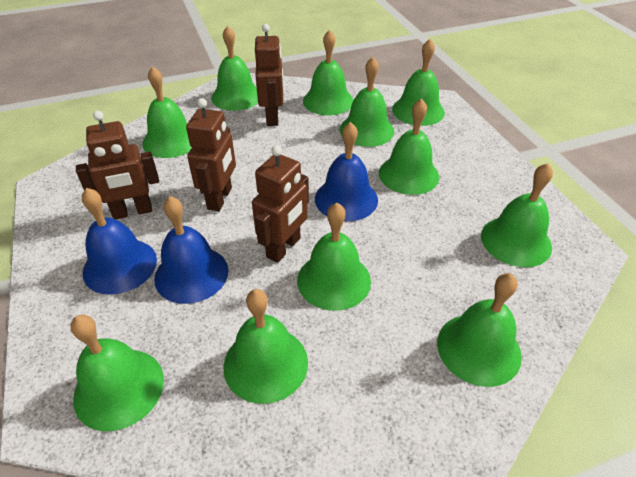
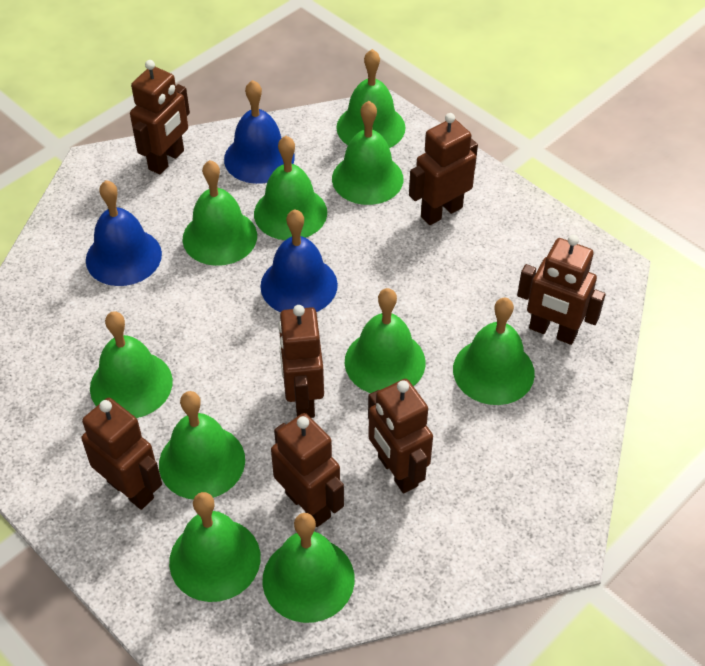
brown robot: [76,111,159,220] [186,98,236,211] [252,145,309,263] [255,24,284,126] = 4 -> [81,398,162,510] [130,60,190,174] [271,413,344,527] [278,305,324,418] [368,379,433,493] [409,113,478,225] [517,235,606,345] = 7
green bell: [71,315,164,431] [142,66,192,158] [211,26,258,111] [223,289,308,404] [297,203,371,311] [303,30,353,116] [340,57,394,147] [379,98,439,195] [392,39,445,126] [437,273,522,387] [481,163,553,267] = 11 -> [90,311,173,418] [159,391,245,500] [169,492,261,602] [183,160,257,266] [254,136,327,240] [262,513,355,623] [332,101,403,205] [336,49,406,148] [344,288,426,393] [453,297,535,405] = 10

